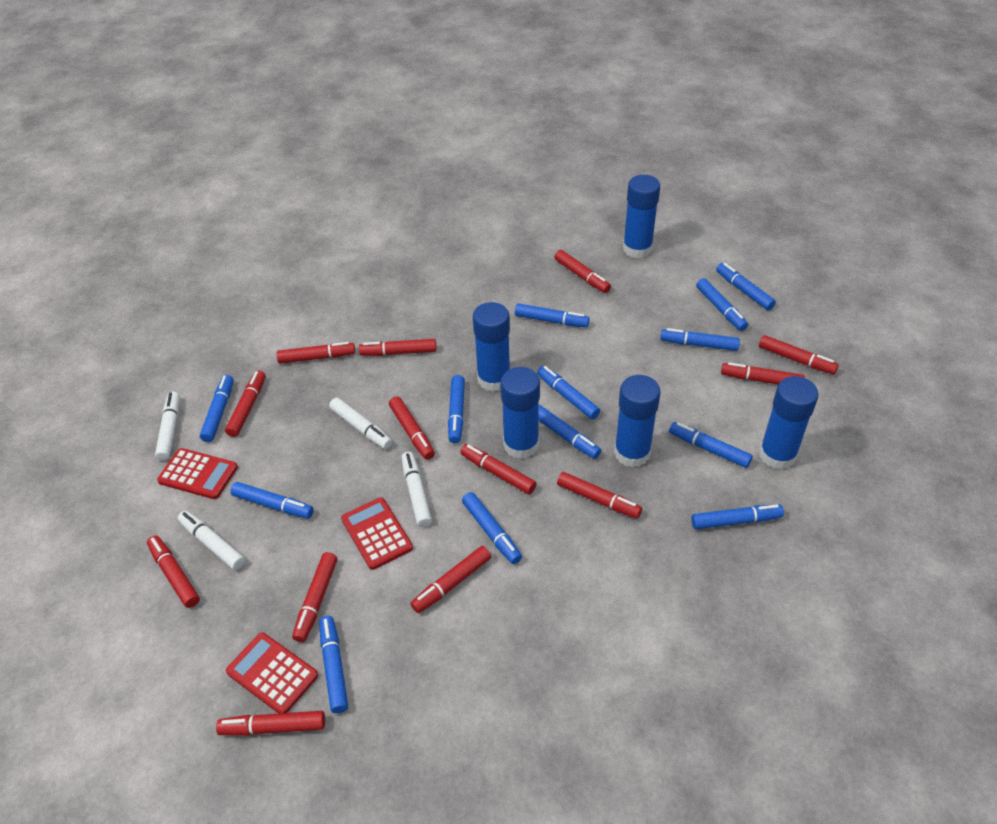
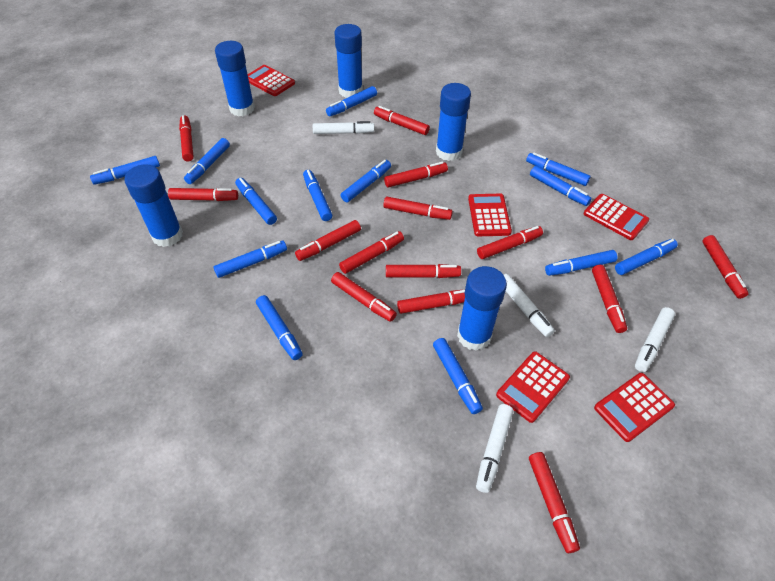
red calculator: [157,448,238,499] [226,633,318,714] [341,497,413,570] = 3 -> [248,65,295,96] [468,194,512,236] [496,351,570,423] [584,194,649,240] [594,373,675,442] = 5
red marker: [147,535,200,608] [216,711,325,736] [225,371,266,437] [276,342,355,364] [292,552,337,642] [359,339,437,356] [389,396,435,460] [411,546,491,613] [460,444,537,494] [554,250,611,293] [557,472,642,519] [721,362,805,385] [759,335,839,374] = 13 -> [168,188,238,201] [179,115,194,161] [295,220,361,261] [331,272,397,322] [339,231,404,274] [374,106,430,135] [383,197,453,220] [384,162,448,187] [386,264,461,278] [397,290,465,314] [477,226,543,259] [529,452,580,553] [592,265,627,333] [702,235,749,299] = 14

